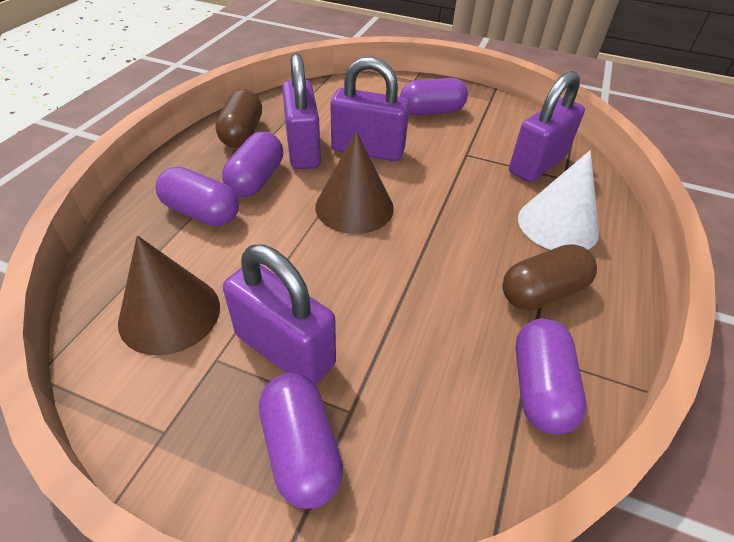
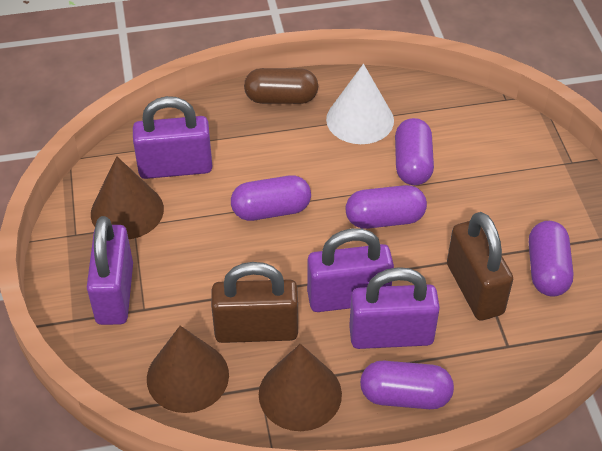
brown capsule: [216,89,262,148] [503,244,597,311] = 2 -> [244,68,318,104] = 1
brown cone: [118,235,220,355] [315,131,394,234] = 2 -> [91,156,164,239] [147,326,229,413] [259,344,342,431] = 3
brown padlock: none = 0 -> [211,262,298,343] [447,212,513,320] = 2

